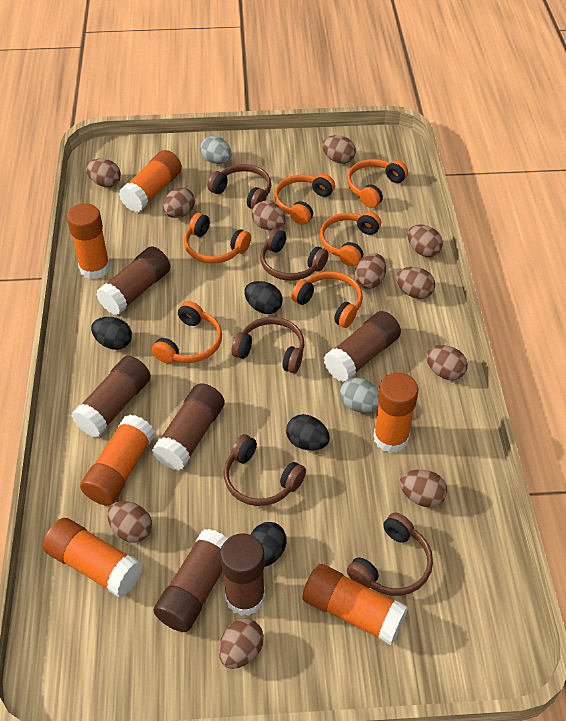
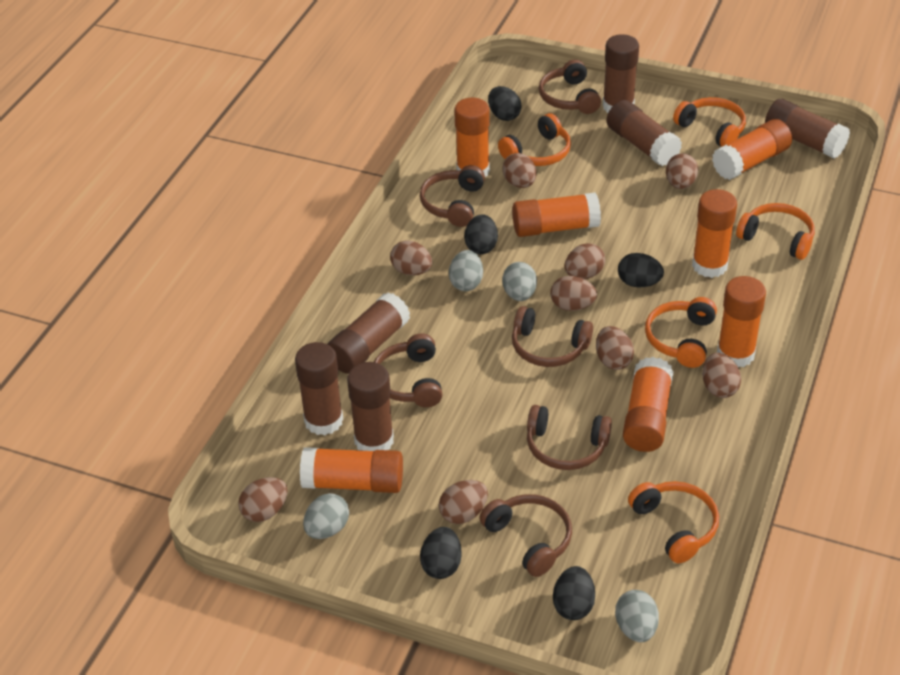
black egg: [91,317,132,350] [244,281,283,314] [250,522,287,567] [286,414,330,451] = 4 -> [420,527,462,579] [464,214,498,254] [488,86,521,121] [553,566,595,620] [618,253,664,287] = 5
brown egg: [86,159,121,187] [107,501,152,543] [163,188,195,218] [219,618,264,669] [252,200,286,230] [322,135,356,164] [355,253,386,289] [396,267,435,299] [400,470,447,507] [408,224,443,257] [426,345,468,380] = 11 -> [238,477,287,522] [390,240,432,276] [439,480,488,524] [502,153,537,188] [550,276,597,311] [564,243,605,279] [596,326,634,370] [666,153,698,189] [702,353,741,398] = 9
brown headphones: [207,164,271,209] [224,434,306,506] [232,317,304,373] [260,228,329,281] [347,512,433,596] = 5 -> [374,334,443,407] [420,165,485,227] [479,494,572,577] [512,306,593,367] [527,405,612,470] [539,59,601,114] = 6
grey egg: [200,136,231,164] [340,378,379,413] = 2 -> [303,493,349,539] [449,250,483,291] [502,262,537,301] [615,590,659,642] = 4
orange glue stick: [43,518,142,598] [67,203,110,279] [80,414,155,506] [119,150,182,212] [302,564,408,645] [374,373,418,453] = 6 -> [300,447,403,493] [454,98,490,177] [512,192,601,237] [623,357,674,452] [692,189,737,278] [712,119,792,180] [717,276,766,367] = 7
orange headphones: [152,301,222,363] [184,213,251,264] [274,174,335,225] [291,271,363,328] [320,211,381,266] [347,159,408,208] = 6 -> [498,113,571,166] [628,481,719,563] [645,297,717,368] [673,97,746,147] [736,203,815,260] = 5

